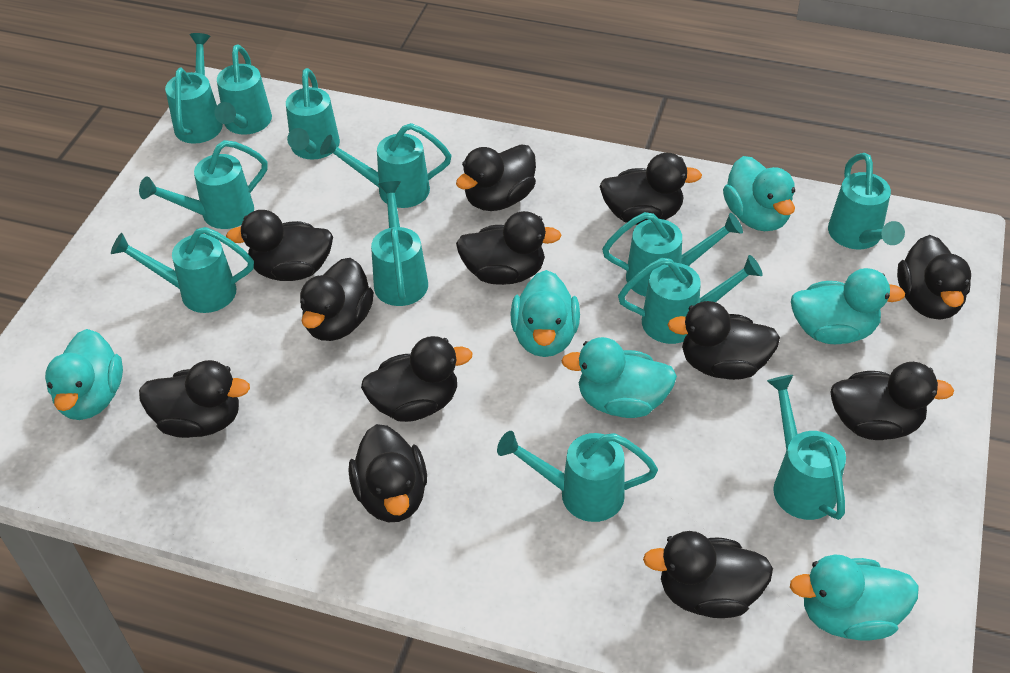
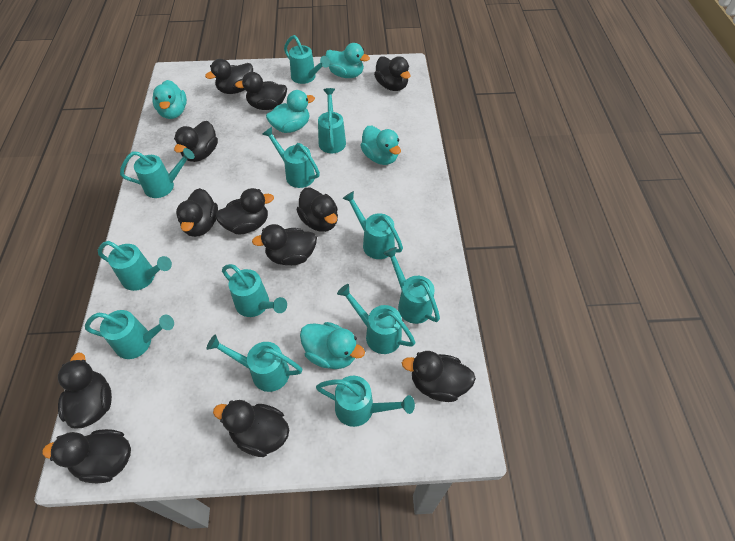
turquoise duck: [45,329,123,420] [511,270,580,357] [561,337,677,418] [723,156,795,231] [790,555,919,641] [791,268,905,344] = 6 -> [152,80,187,119] [266,90,315,133] [300,322,365,369] [325,43,370,78] [360,126,401,165] = 5

